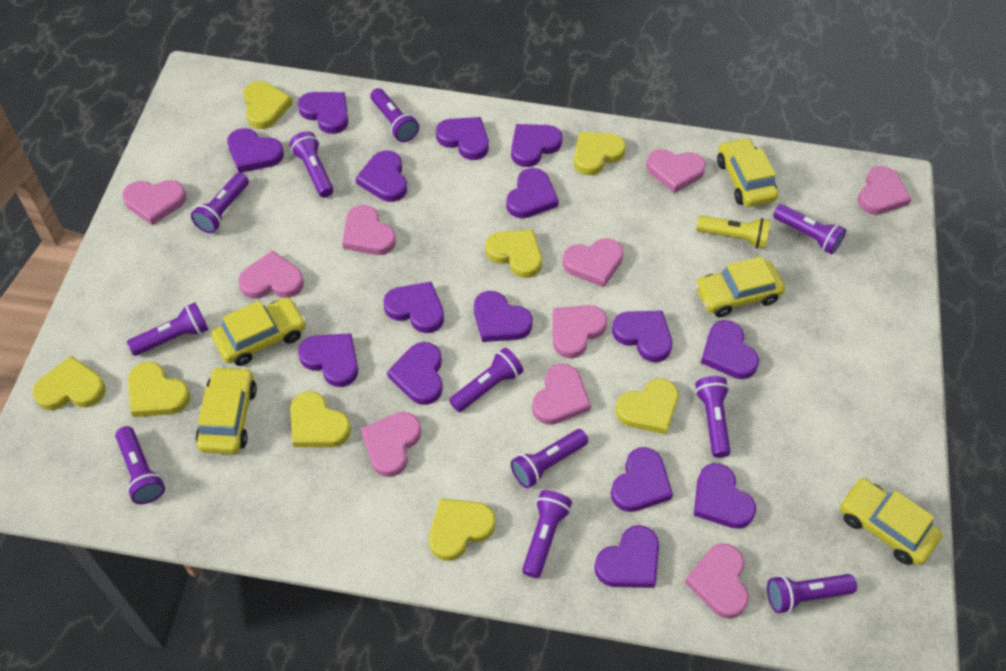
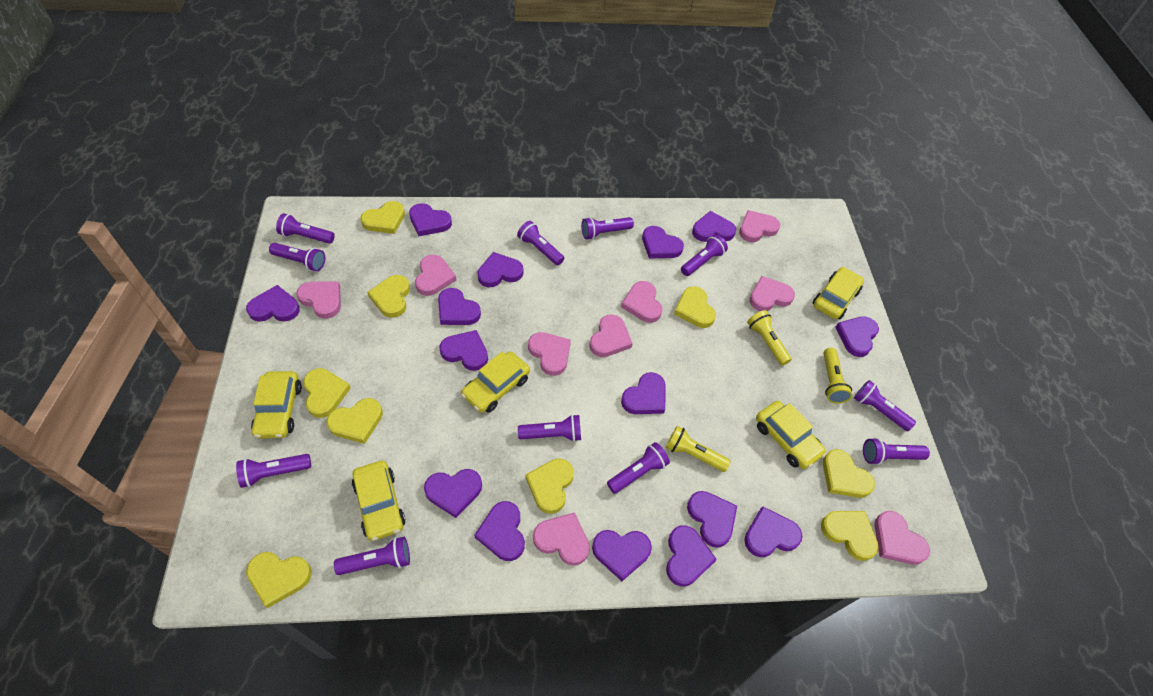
pink heart: [122,180,186,225] [238,250,304,299] [342,205,396,255] [361,412,421,477] [532,364,591,425] [553,305,607,358] [562,238,624,287] [646,149,706,193] [685,543,749,618] [857,166,911,215] = 10 -> [296,281,341,319] [415,255,456,296] [528,332,571,376] [533,512,590,566] [589,314,633,357] [621,281,662,323] [739,210,780,242] [749,276,795,311] [874,511,930,565] = 9
yellow flashlight: [696,216,770,248] = 1 -> [666,426,731,472] [747,310,792,366] [823,348,852,404] = 3
yellow heart: [32,356,106,410] [128,362,191,417] [243,81,293,129] [290,391,351,447] [429,498,496,561] [485,230,542,278] [574,132,626,175] [615,378,679,434] = 8 -> [246,552,312,608] [303,368,351,418] [326,398,383,444] [360,201,405,234] [367,275,410,318] [525,459,574,514] [674,286,716,328] [821,511,879,561] [823,449,875,498] = 9

